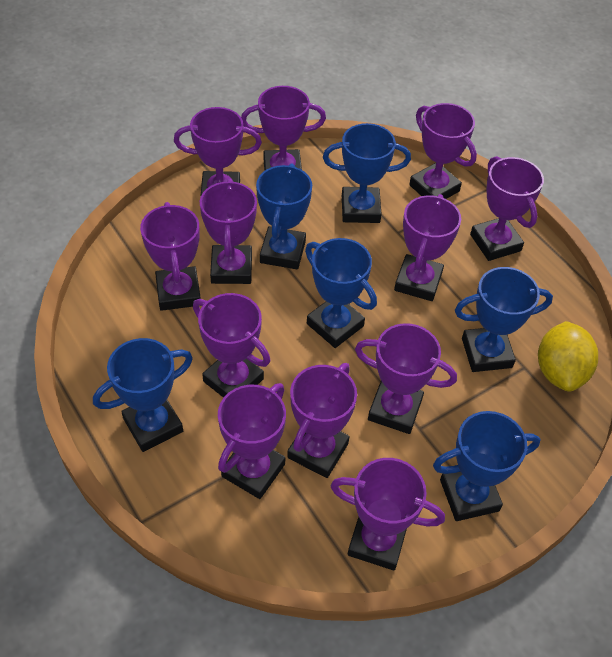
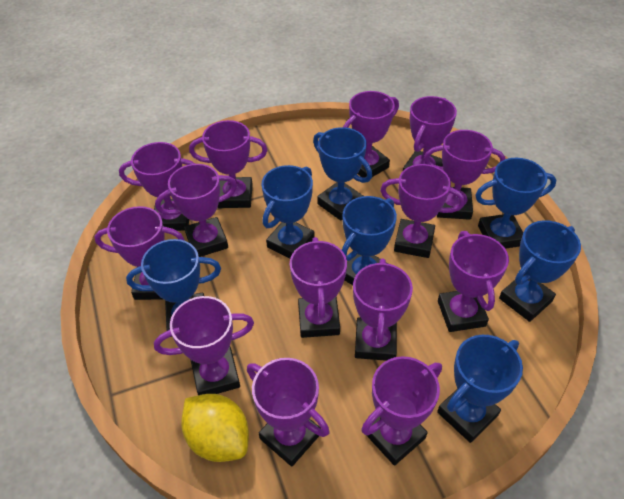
blue trophy: [93,338,193,452] [256,163,312,269] [305,238,377,348] [323,123,411,223] [433,411,541,521] [455,267,553,372] = 6 -> [126,239,221,337] [261,165,315,258] [313,127,372,220] [342,196,397,285] [437,335,523,443] [475,158,557,249] [499,220,581,322] = 7
purple trophy: [140,202,201,311] [174,107,262,197] [193,293,270,398] [200,179,257,284] [218,383,286,499] [241,86,326,171] [287,363,357,478] [331,458,445,570] [355,323,457,434] [394,194,461,301] [409,103,477,199] [470,156,544,261] = 12 -> [94,206,185,300] [119,142,195,231] [154,296,254,395] [155,164,237,257] [189,120,268,208] [247,358,330,466] [290,237,347,338] [343,91,399,178] [353,258,413,361] [361,356,442,466] [380,164,465,258] [403,96,457,170] [424,130,505,220] [438,231,509,332] = 14

